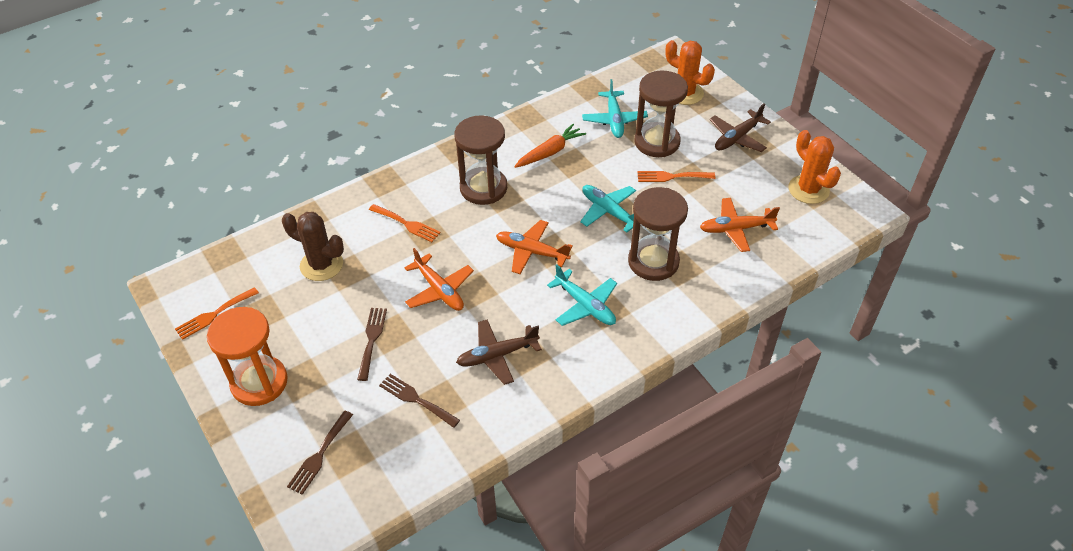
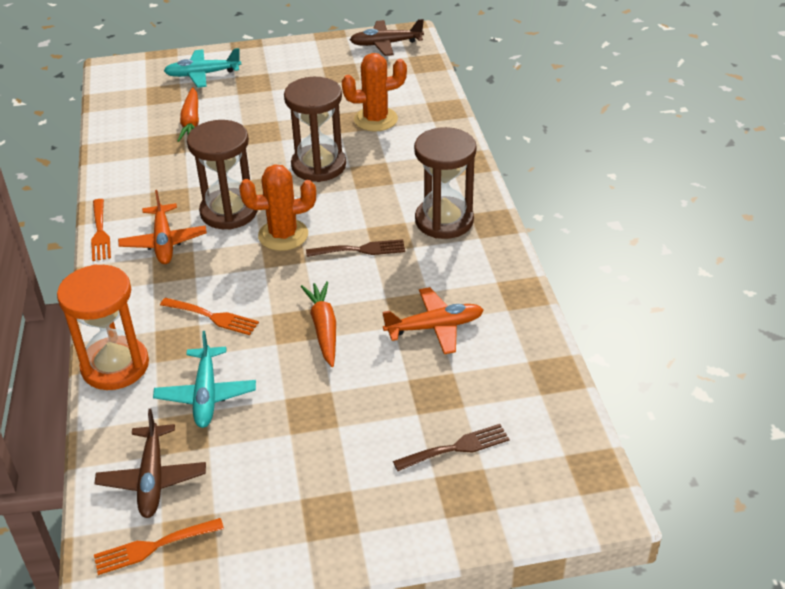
brown cactus: [282,212,344,281] = 1 -> none = 0
brown fork: [287,411,353,495] [357,308,387,381] [379,374,460,428] = 3 -> [306,239,405,257] [393,424,510,471] = 2
orange carrot: [514,124,586,168] = 1 -> [178,87,199,142] [301,281,336,367] = 2
orange plane: [404,248,474,311] [496,220,573,274] [700,198,780,252] = 3 -> [118,190,207,264] [383,287,483,354] = 2
turquoise plane: [547,264,617,326] [580,185,636,233] [582,79,648,138] = 3 -> [153,331,256,428] [164,48,242,88] = 2

